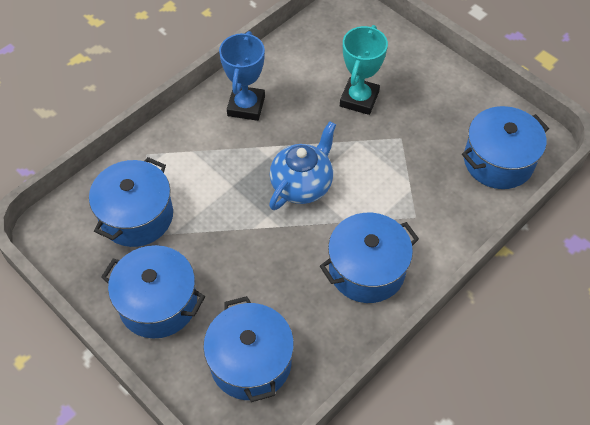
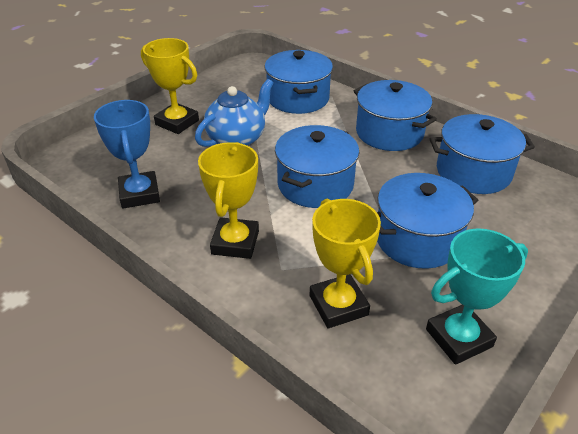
yellow trophy: none = 0 -> [141,38,199,134] [198,142,259,259] [310,199,381,328] = 3

